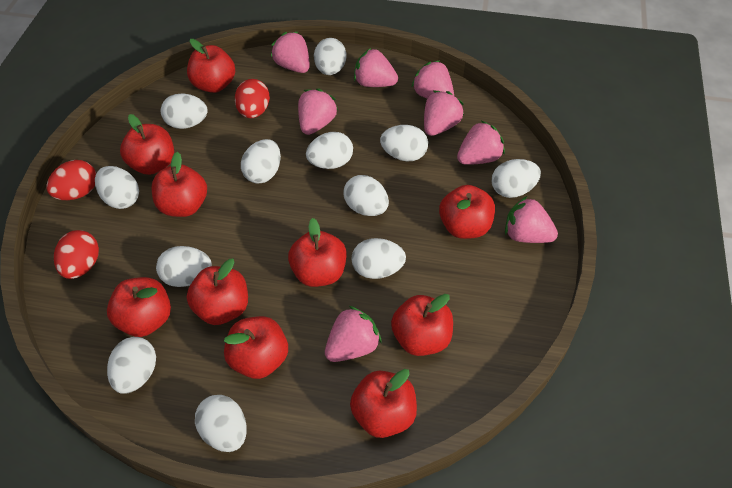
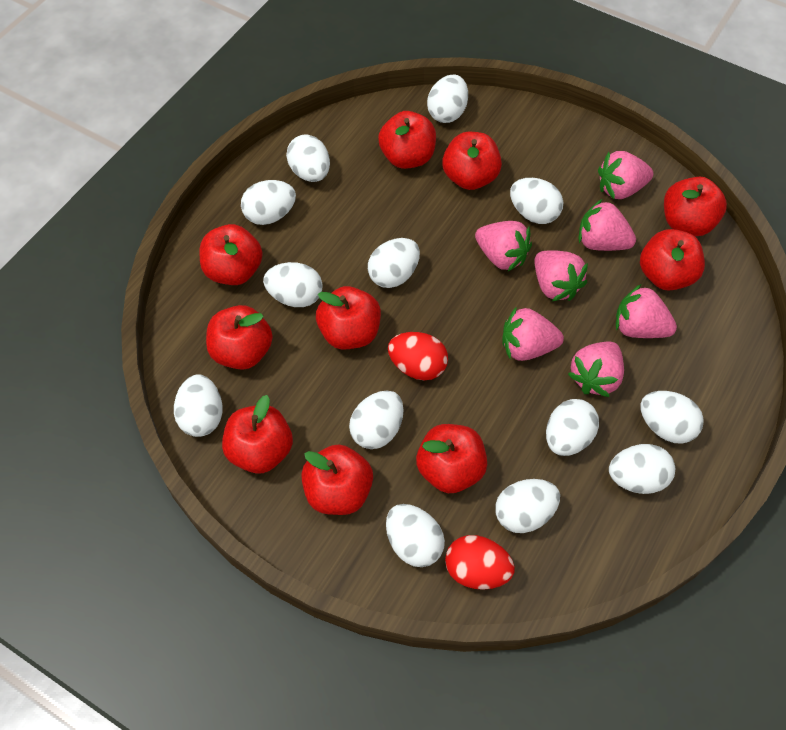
pink strawberry: [271,32,310,73] [298,89,338,135] [325,306,382,362] [354,48,398,87] [411,60,454,99] [424,91,464,136] [457,121,505,165] [505,196,558,243] = 8 -> [475,221,532,271] [502,308,564,361] [535,250,588,301] [568,342,624,397] [579,199,636,251] [598,151,653,199] [616,284,677,338] = 7
red egg: [47,160,96,200] [54,230,99,279] [235,79,270,118] = 3 -> [388,332,448,380] [445,535,515,590] = 2
white egg: [95,166,139,209] [107,337,156,394] [156,246,212,287] [161,94,208,129] [195,395,247,452] [241,139,281,184] [306,132,353,169] [314,38,346,75] [344,175,389,216] [352,238,406,279] [380,125,428,161] [492,159,541,198] = 12 -> [174,374,223,437] [241,180,296,225] [263,262,323,307] [286,135,330,182] [349,391,403,449] [368,238,420,288] [386,504,445,567] [427,75,468,123] [495,479,560,533] [510,178,564,224] [546,399,599,456] [609,444,675,494] [640,391,704,444] = 13

